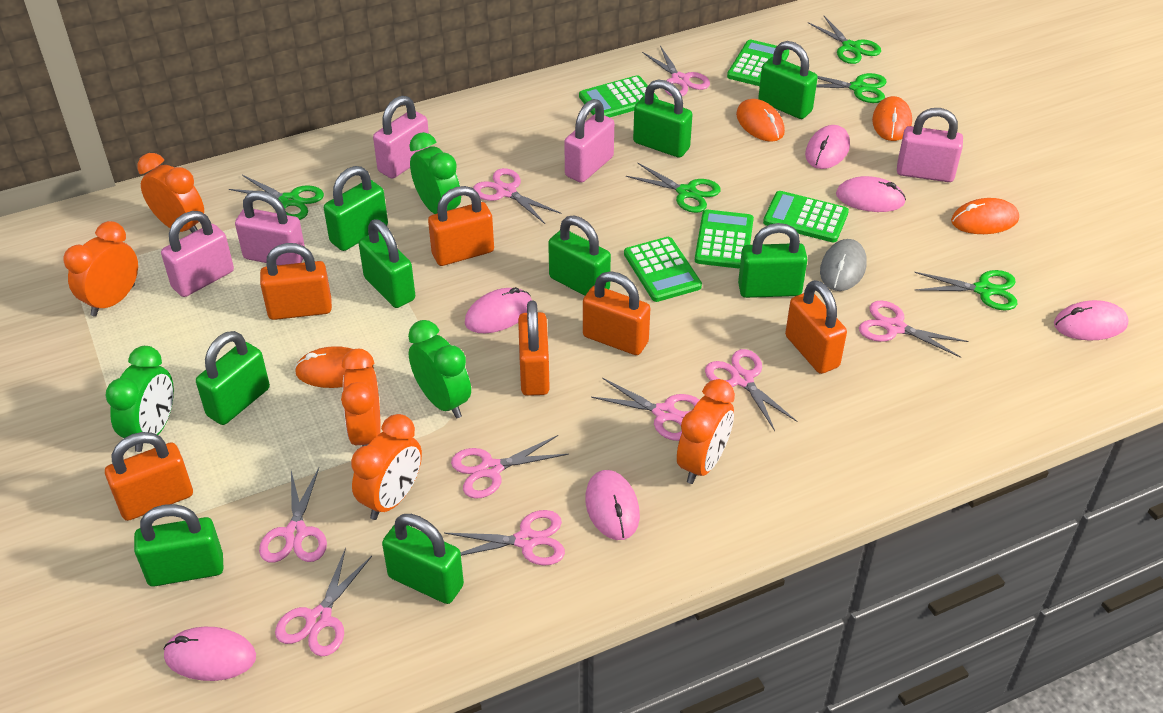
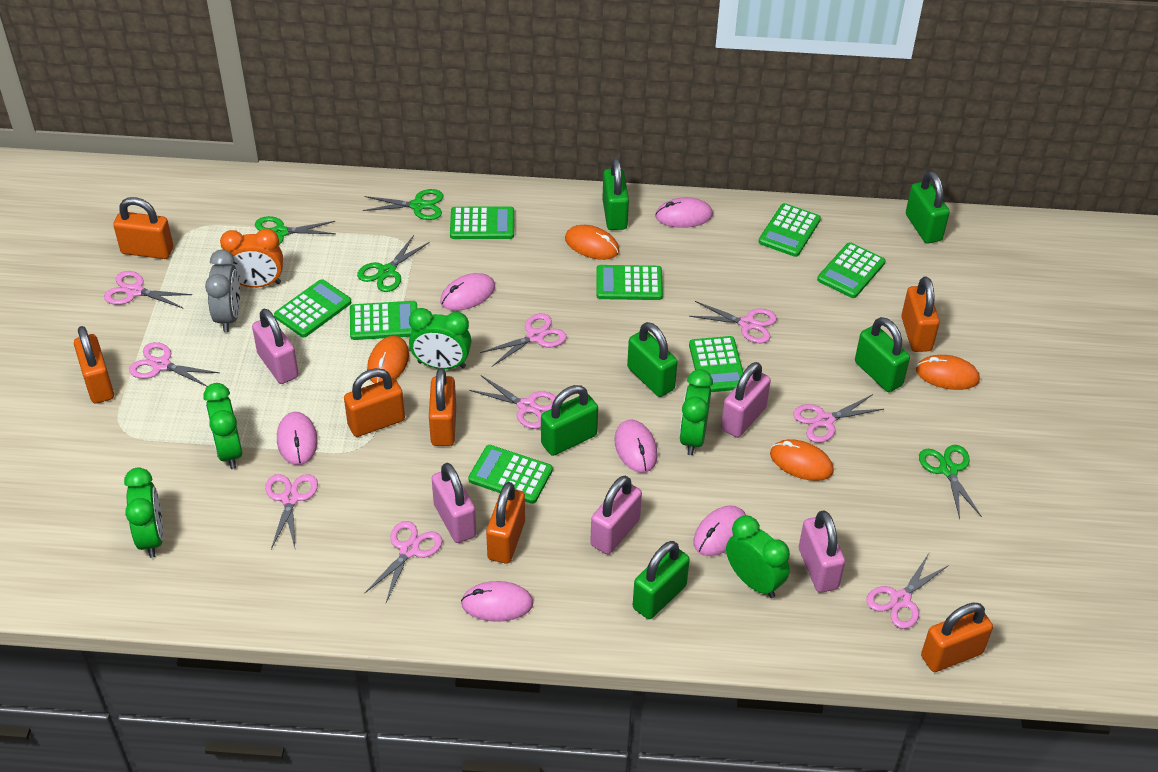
green calculator: [579,75,658,118] [624,237,702,302] [695,209,754,269] [727,40,789,86] [763,191,849,242] = 5 -> [274,279,351,337] [350,301,417,340] [450,207,514,239] [468,445,553,504] [597,265,663,300] [689,336,743,392] [759,203,821,257] [817,242,885,298] = 8
green clock: [105,346,174,452] [408,320,471,418] [409,132,461,214] = 3 -> [124,467,163,558] [203,383,242,469] [409,308,471,369] [679,369,713,455] [726,516,790,598] = 5
green padlock: [134,504,224,586] [196,331,270,425] [324,166,388,251] [359,219,415,308] [382,514,464,604] [548,216,611,296] [633,80,693,158] [738,223,808,298] [758,41,818,119] = 9 -> [541,385,598,456] [602,158,629,230] [627,322,677,397] [633,541,690,619] [855,317,910,392] [906,171,950,244] = 6
green scissors: [229,175,324,220] [626,162,721,213] [808,16,881,64] [816,73,886,103] [914,270,1017,310] = 5 -> [255,216,336,245] [357,235,430,292] [363,189,443,220] [919,445,982,519] = 4
grey clock: none = 0 -> [205,250,240,332] = 1
grey mouse: [820,239,867,291] = 1 -> none = 0
orange clock: [64,221,138,316] [138,153,204,233] [341,349,381,446] [351,414,422,520] [677,379,735,484] = 5 -> [220,229,283,288] = 1
orange padlock: [105,432,193,521] [260,243,332,320] [428,186,494,266] [518,300,550,396] [583,271,650,355] [785,280,847,374] = 6 -> [74,326,114,404] [113,197,173,259] [344,368,405,437] [429,368,456,446] [486,482,525,564] [901,277,940,352] [921,603,993,672] = 7

